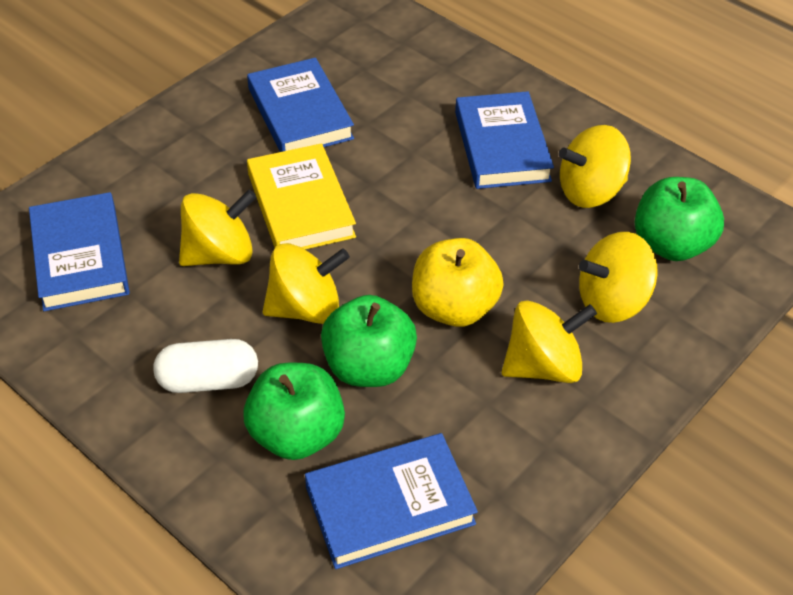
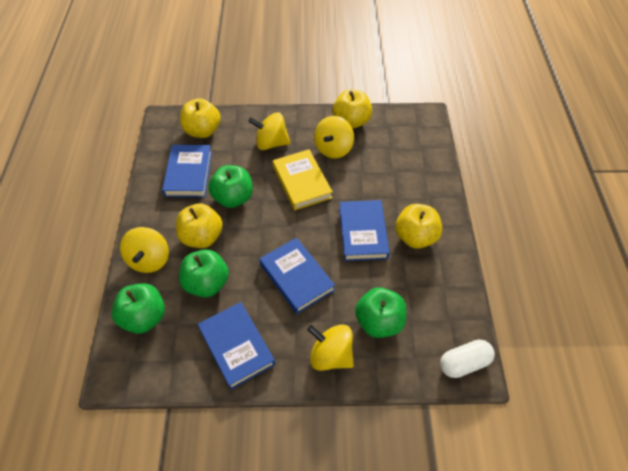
green apple: [243,363,345,460] [321,295,417,387] [634,177,724,261] = 3 -> [111,283,165,334] [179,250,229,297] [208,165,253,208] [355,287,406,338] = 4
yellow apple: [412,238,504,327] = 1 -> [176,204,223,248] [180,98,221,138] [333,89,372,129] [395,204,442,249] = 4
yellow spinning top: [179,190,257,266] [263,243,350,324] [502,300,597,383] [559,125,631,208] [579,232,658,323] = 5 -> [120,227,169,273] [248,112,291,150] [307,324,354,371] [314,116,354,158] = 4

